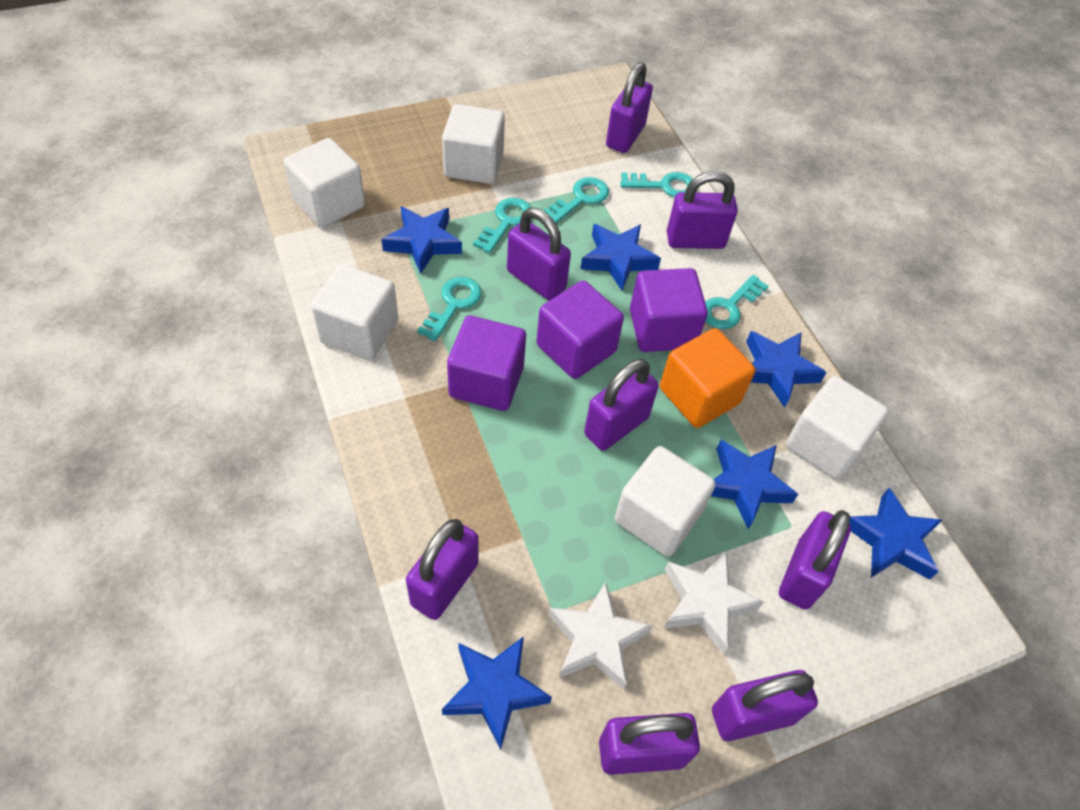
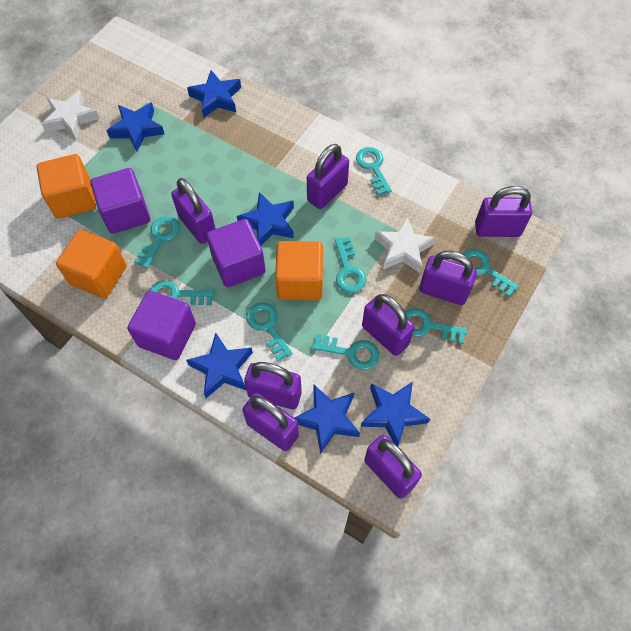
orange cube: [660,328,755,428] = 1 -> [36,154,96,219] [56,230,127,298] [275,241,323,300] = 3
turquoise key: [417,277,482,342] [473,198,531,253] [543,177,609,223] [620,172,693,197] [705,275,769,329] = 5 -> [134,216,180,269] [150,280,214,305] [246,303,293,361] [312,334,379,370] [335,237,366,293] [356,147,392,195] [405,308,467,344] [460,249,519,297] = 8
white cube: [284,138,365,228] [311,264,398,360] [442,104,505,184] [614,446,715,557] [786,376,889,480] = 5 -> none = 0

